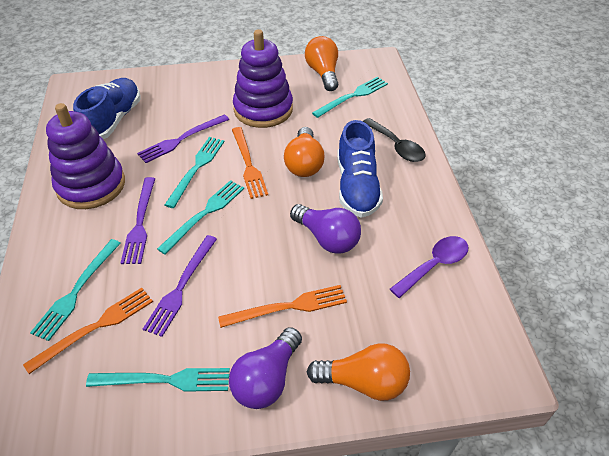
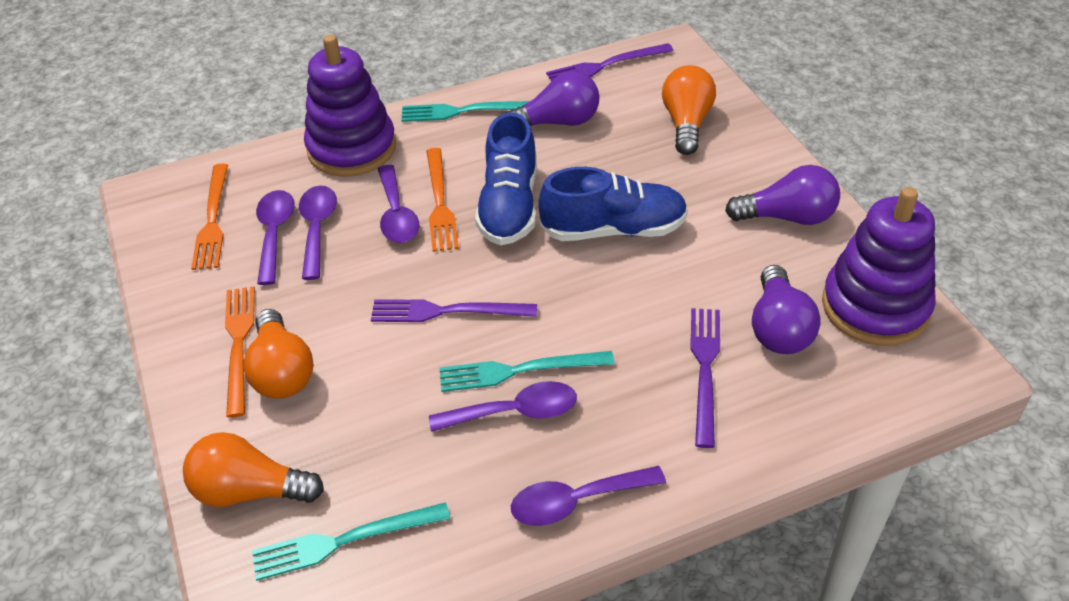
black spoon: [363,118,426,162] = 1 -> none = 0
purple light bulb: [229,327,302,409] [290,204,361,254] = 2 -> [505,71,600,126] [725,165,840,225] [752,265,821,354] = 3
purple spoon: [390,236,468,298] = 1 -> [256,190,295,285] [299,186,337,280] [378,165,419,243] [429,381,577,432] [511,466,666,526] = 5
turquoise fork: [30,239,121,341] [86,368,230,392] [157,180,244,255] [165,137,225,208] [312,77,388,118] = 5 -> [252,502,450,581] [401,101,530,122] [439,351,615,392] = 3

